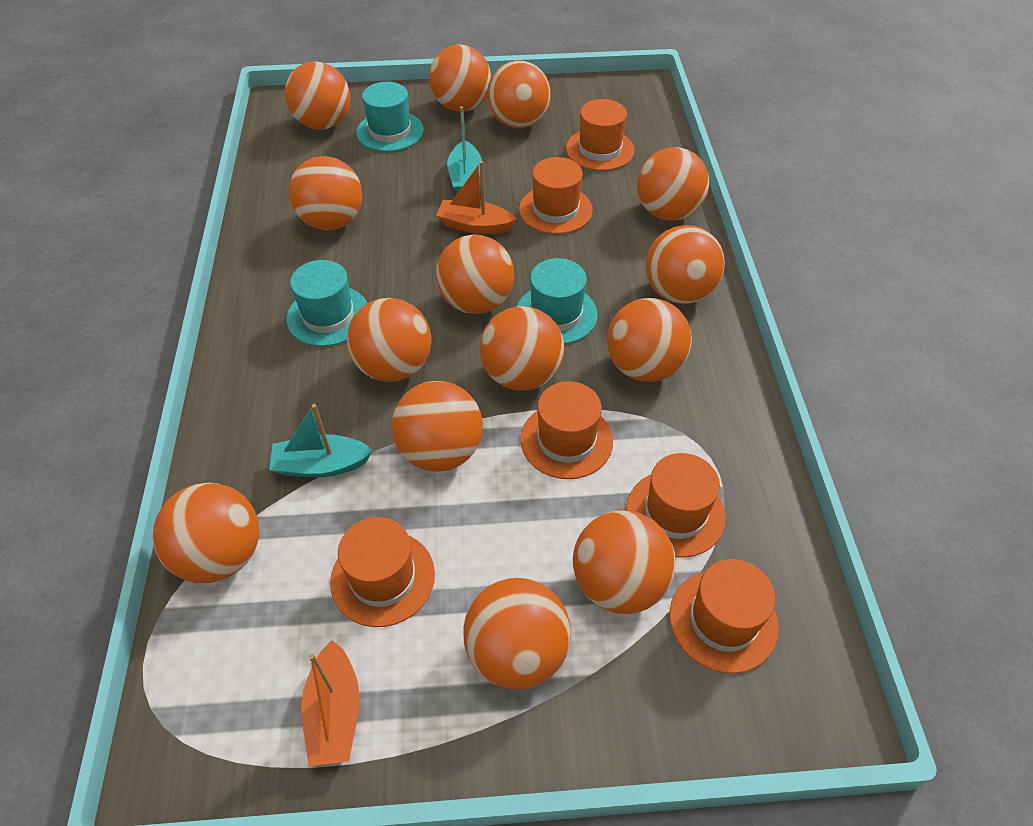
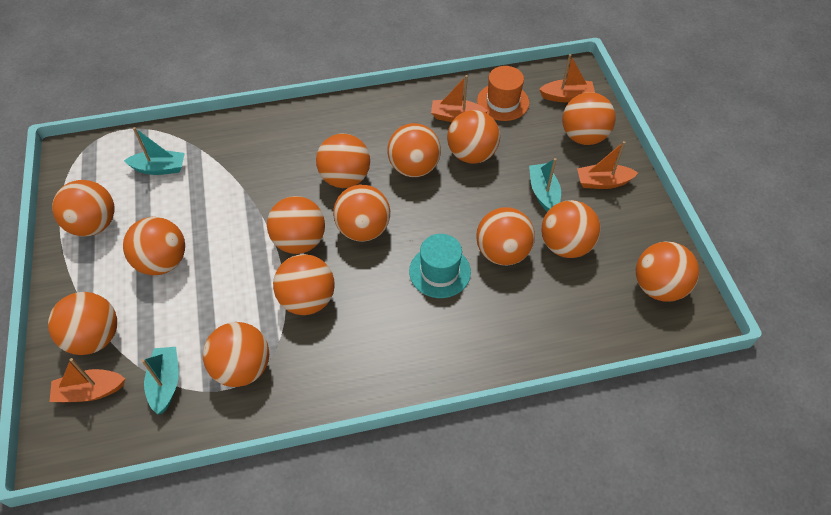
orange boat: [301,640,360,766] [436,161,517,234] = 2 -> [50,358,125,402] [431,75,488,122] [539,54,595,102] [577,141,638,189] = 4
orange hat: [330,517,435,627] [519,157,593,234] [520,381,613,479] [566,99,635,171] [626,453,726,558] [670,559,779,674] = 6 -> [477,66,529,121] = 1
turquoise boat: [269,404,373,477] [447,106,482,193] = 2 -> [124,127,185,175] [141,347,179,414] [529,158,561,212] = 3
turquoise hat: [286,260,368,346] [356,82,424,152] [517,258,598,344] = 3 -> [409,234,471,298] = 1

